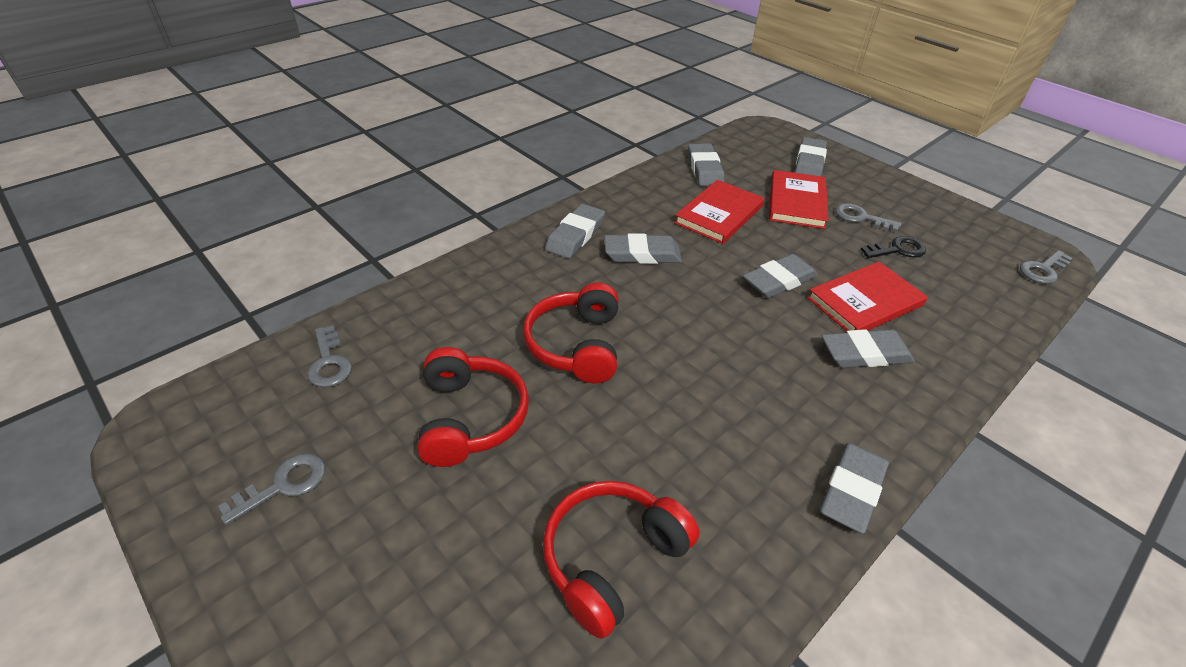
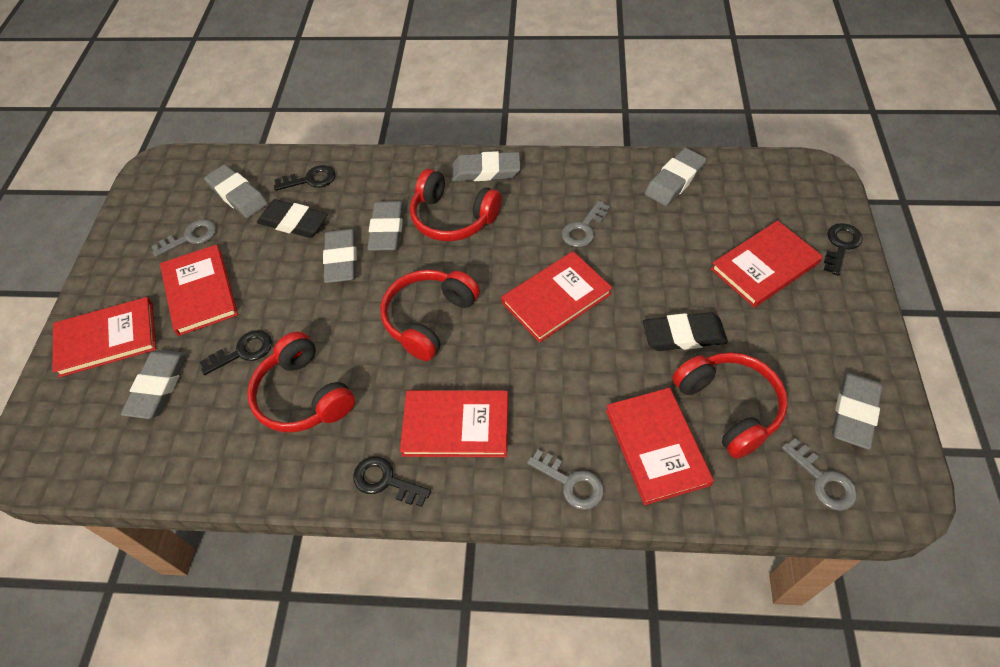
black eraser: none = 0 -> [257,199,328,238] [643,312,728,351] = 2
black key: [860,236,926,258] = 1 -> [200,330,272,375] [274,165,335,191] [353,456,431,507] [824,223,863,276] = 4
red book: [674,180,764,244] [769,170,828,229] [807,262,928,331] = 3 -> [52,297,156,378] [160,245,238,336] [400,390,508,457] [501,251,612,343] [606,388,714,505] [711,220,823,308] = 6
red headphones: [417,347,529,467] [523,282,619,383] [543,481,699,639] = 3 -> [247,332,355,432] [380,270,480,361] [410,169,502,241] [672,352,788,459] = 4

